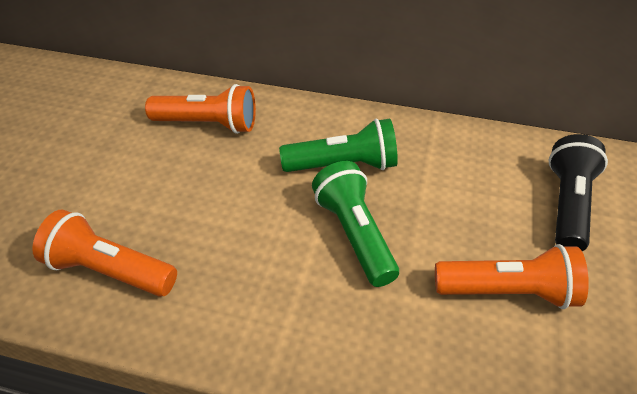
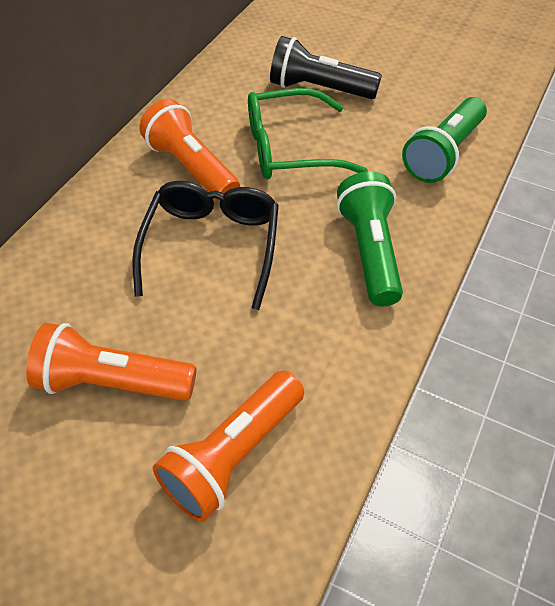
black glasses: none = 0 -> [132,181,279,310] = 1
green glasses: none = 0 -> [248,88,368,179] = 1

